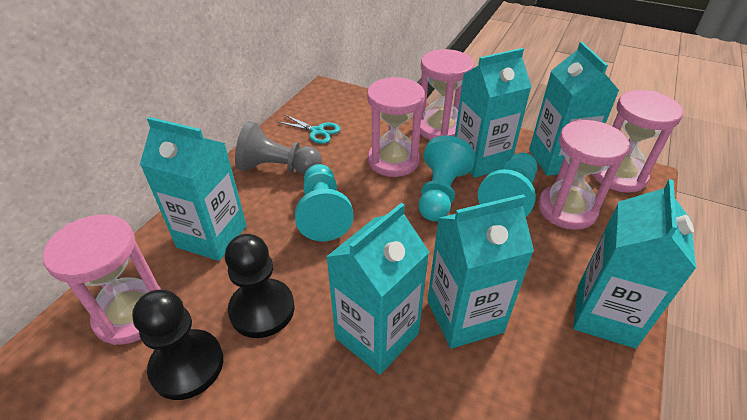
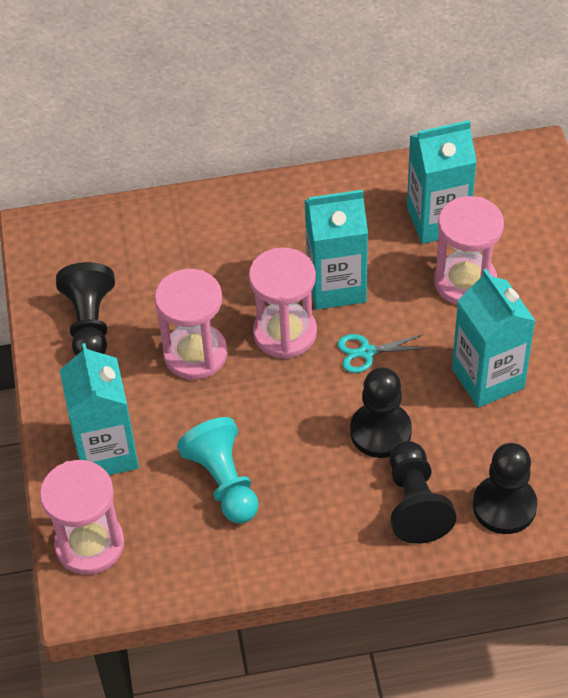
black pawn: [132,290,223,400] [225,234,295,338] = 2 -> [56,262,115,356] [350,368,412,458] [390,441,456,544] [473,443,537,534] = 4
grey pawn: [235,121,322,175] = 1 -> none = 0
pink hourglass: [43,215,162,345] [367,77,425,177] [420,49,474,140] [538,120,630,230] [592,90,683,193] = 5 -> [40,460,124,575] [155,269,228,380] [249,247,317,359] [434,196,504,305] = 4
turquoise carton: [140,117,247,261] [326,203,429,375] [427,194,534,349] [455,48,531,178] [529,42,619,176] [573,179,696,348] = 6 -> [60,343,139,475] [305,190,368,310] [407,120,477,244] [452,269,536,408] = 4
turquoise pawn: [295,164,354,241] [419,135,475,221] [478,152,537,217] = 3 -> [177,417,259,523] = 1

